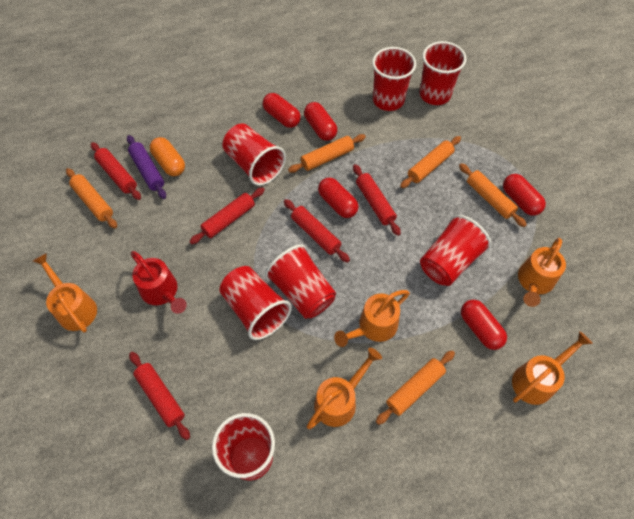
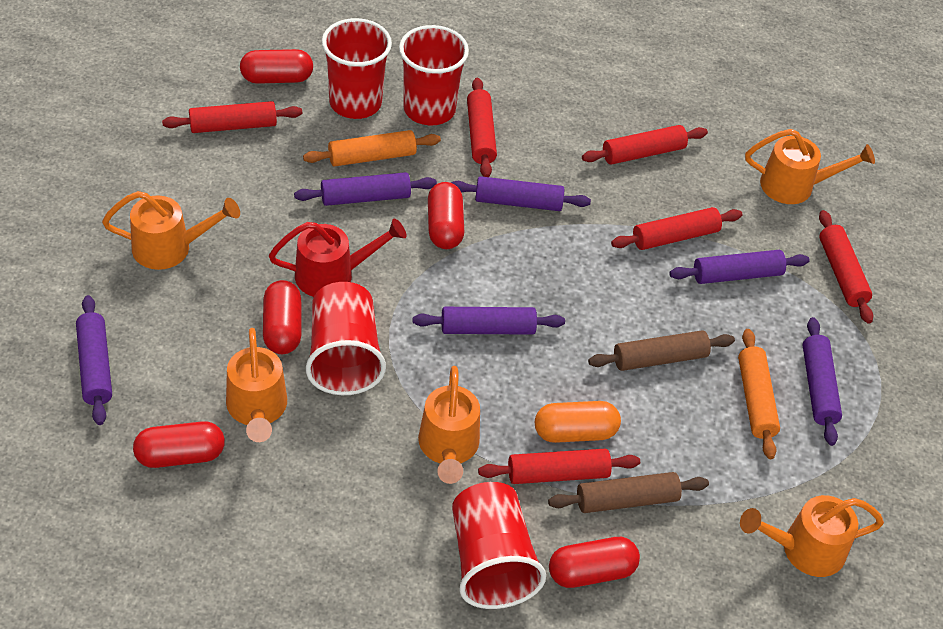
brown rolling pin: none = 0 -> [548,472,709,513] [588,330,735,371] = 2
orange rolling pin: [66,168,117,229] [288,134,366,173] [376,350,455,425] [400,136,461,188] [459,163,527,227] = 5 -> [303,130,441,167] [738,329,780,459] = 2
purple rolling pin: [127,135,166,199] = 1 -> [76,295,112,425] [294,172,437,206] [413,307,565,335] [451,176,591,211] [669,250,810,284] [803,317,842,446] = 6
red cup: [212,413,275,480] [220,266,292,340] [223,124,286,186] [265,244,336,319] [372,47,416,111] [419,41,466,105] [420,215,492,286] = 7 -> [306,282,386,395] [322,18,392,119] [399,25,469,125] [452,482,546,609] = 4
red rolling pin: [91,142,141,200] [129,352,190,440] [189,187,265,245] [284,199,350,263] [353,164,401,236] = 5 -> [162,101,302,133] [467,78,497,177] [478,449,640,484] [582,125,708,165] [611,207,742,250] [819,210,873,324] = 6

